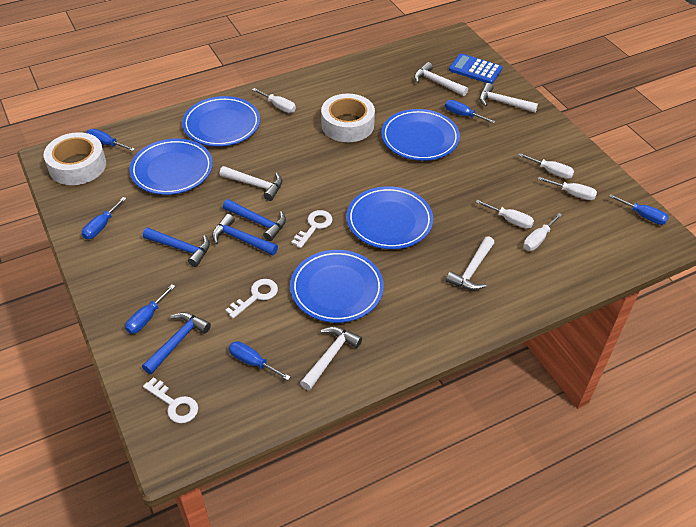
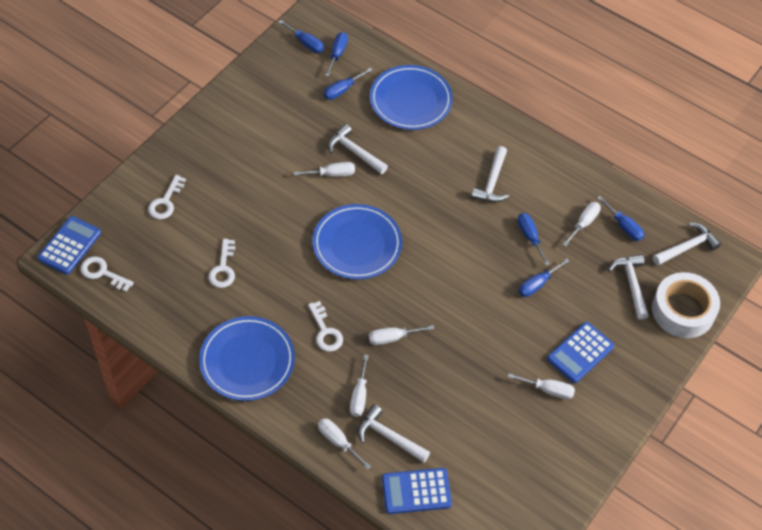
blue calculator: [449,53,502,84] = 1 -> [37,216,101,275] [382,468,452,514] [547,322,614,383] = 3
blue hammer: [142,312,211,374] [143,228,210,267] [212,214,278,255] [223,199,286,241] = 4 -> none = 0
blue plate: [130,139,213,195] [182,96,260,147] [290,250,384,323] [347,186,433,249] [381,109,460,161] = 5 -> [199,316,295,401] [312,204,402,280] [370,65,453,130] = 3
white key: [143,377,198,423] [225,279,278,319] [291,210,333,248] = 3 -> [80,256,134,292] [148,175,186,219] [208,239,235,288] [308,301,343,352] = 4
white screwdriver: [252,88,296,113] [476,200,534,229] [518,153,574,179] [523,213,562,251] [538,177,597,200] = 5 -> [293,162,355,177] [318,418,371,470] [350,355,369,417] [369,325,434,345] [508,373,575,399] [563,202,601,247] = 6
white tape: [44,132,106,185] [321,94,375,142] = 2 -> [652,272,720,338] = 1

